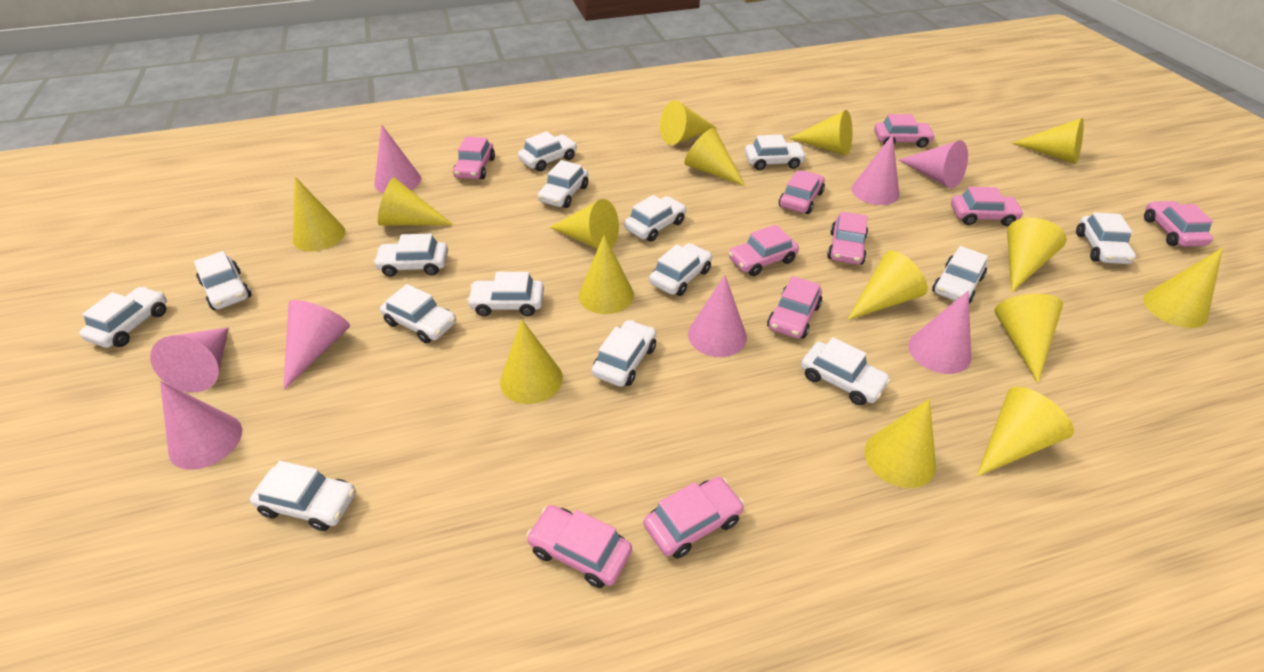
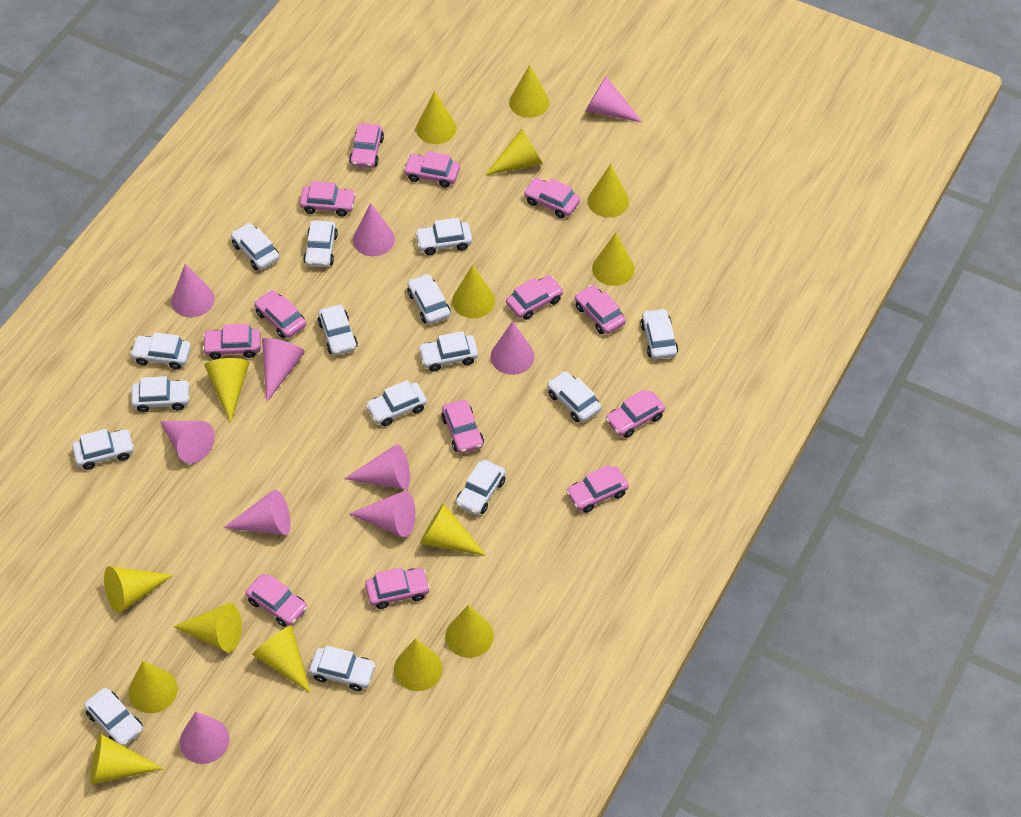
pink car: [453,137,495,179] [526,505,632,588] [644,477,744,559] [728,225,799,276] [767,276,822,339] [779,170,825,214] [827,211,868,265] [874,114,935,148] [951,187,1024,226] [1144,201,1213,247] = 10 -> [202,324,261,359] [246,574,307,627] [254,290,306,338] [300,181,356,217] [349,123,384,168] [365,567,430,609] [403,151,460,188] [441,400,484,453] [506,275,563,320] [524,178,580,218] [566,465,629,513] [575,285,626,334] [606,389,665,438] = 13
pink cone: [150,327,229,393] [160,381,242,470] [283,300,350,390] [374,124,421,193] [688,275,747,357] [852,134,899,205] [899,140,968,188] [908,291,971,374] = 8 -> [160,421,215,464] [171,264,215,317] [180,711,229,764] [223,490,291,535] [262,338,305,402] [344,444,410,490] [349,491,415,538] [353,203,395,256] [491,321,535,375] [585,76,642,122] = 10

